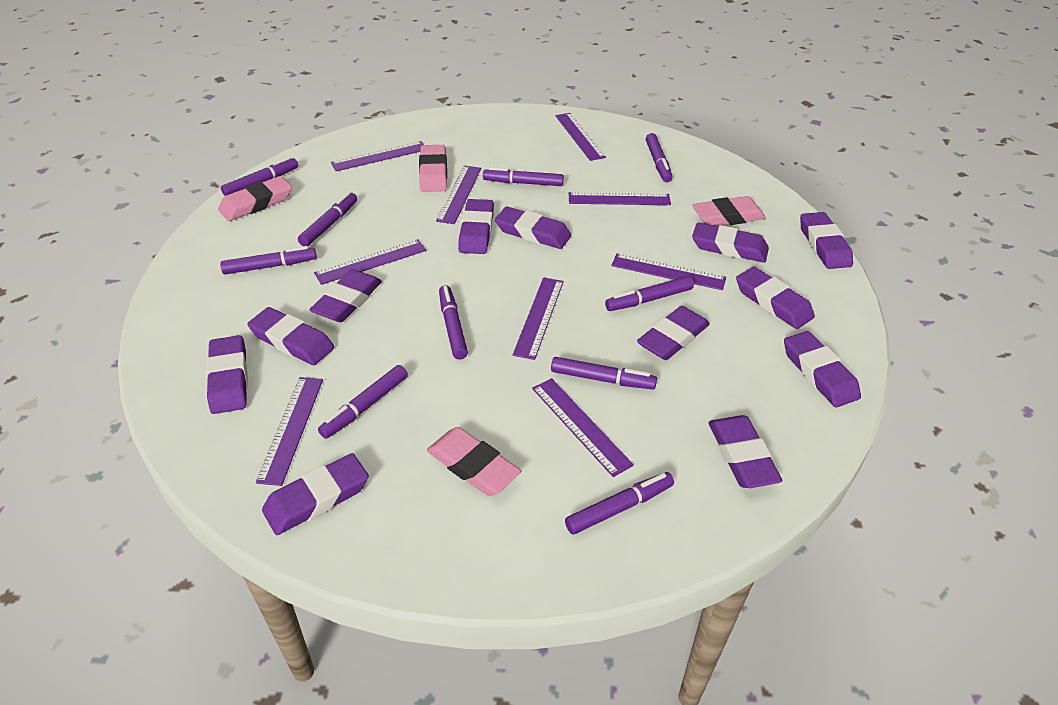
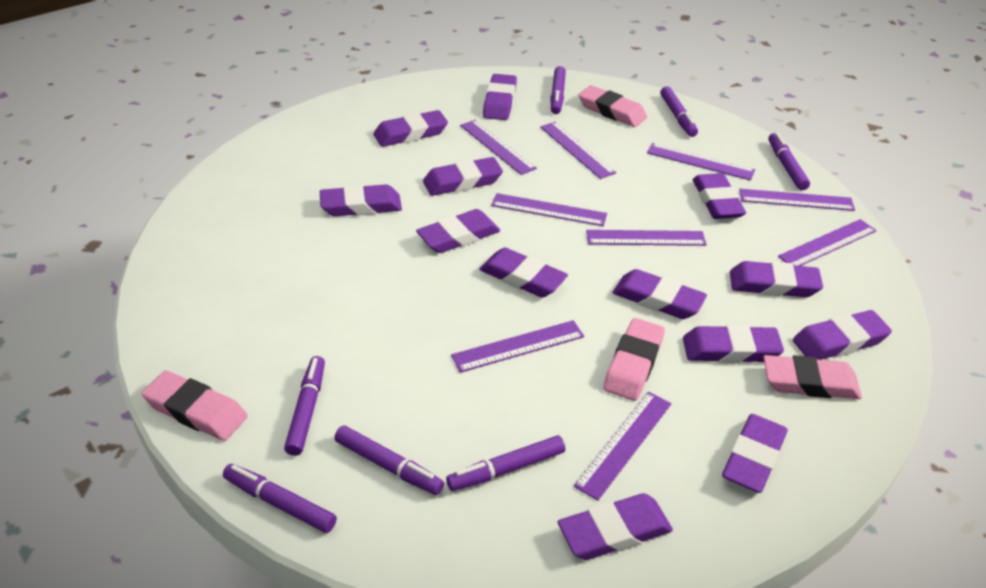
purple eraser: [206,335,248,414] [248,307,334,365] [262,453,369,535] [309,269,382,322] [458,199,494,254] [495,206,571,249] [637,306,710,360] [692,222,769,263] [708,415,783,488] [736,267,815,329] [784,331,861,407] [800,212,853,269] = 12 -> [320,184,402,216] [373,110,448,147] [416,209,500,253] [423,157,503,196] [479,248,568,297] [483,74,517,120] [558,493,673,560] [612,269,707,319] [683,325,784,363] [693,173,746,219] [722,414,787,493] [730,261,823,297] [793,310,892,360] = 13
purple marker: [220,246,317,274] [221,157,298,196] [298,192,357,246] [318,365,408,439] [439,285,468,359] [483,167,564,186] [551,357,657,389] [565,472,674,534] [605,276,694,311] [646,133,672,182] = 10 -> [223,464,337,533] [284,356,325,456] [334,425,444,495] [446,435,565,491] [551,66,566,114] [660,86,698,137] [768,133,810,190] = 7

